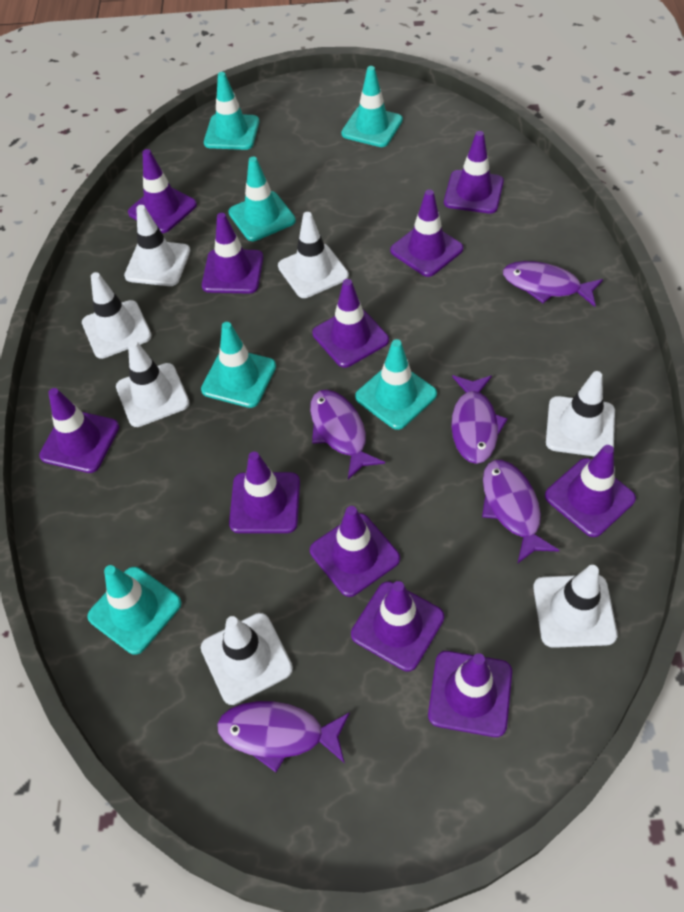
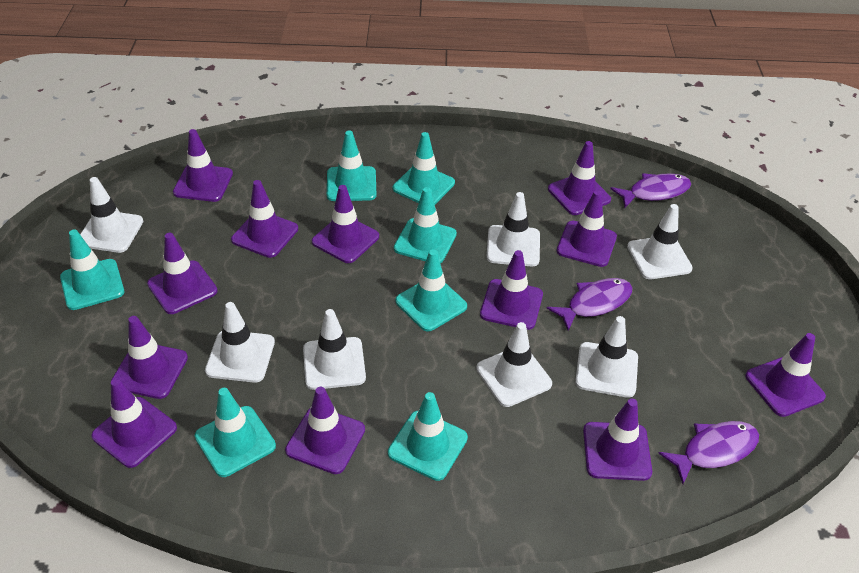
purple fish: [217,701,350,772] [310,390,385,480] [451,375,508,464] [482,460,559,564] [503,261,603,307] = 5 -> [546,278,632,331] [610,173,691,208] [658,421,759,484] = 3
purple traffic cone: [39,388,119,473] [128,149,197,233] [202,213,263,294] [229,452,300,533] [310,506,400,597] [312,279,389,368] [351,581,444,672] [390,189,463,277] [428,651,512,737] [444,131,504,214] [545,445,636,537] = 11 -> [91,378,177,468] [112,316,188,399] [147,233,218,314] [173,129,233,202] [231,180,298,258] [285,387,365,474] [312,185,379,263] [480,250,543,330] [548,141,611,215] [557,190,617,267] [583,399,652,481] [745,333,826,417] = 12
turquoise traffic cone: [87,565,182,655] [201,322,276,408] [204,72,259,150] [228,157,296,241] [341,66,403,147] [355,339,437,430] = 6 -> [60,229,124,310] [195,388,276,477] [327,131,377,201] [388,392,468,481] [393,132,455,204] [394,187,457,263] [395,249,467,331] = 7

